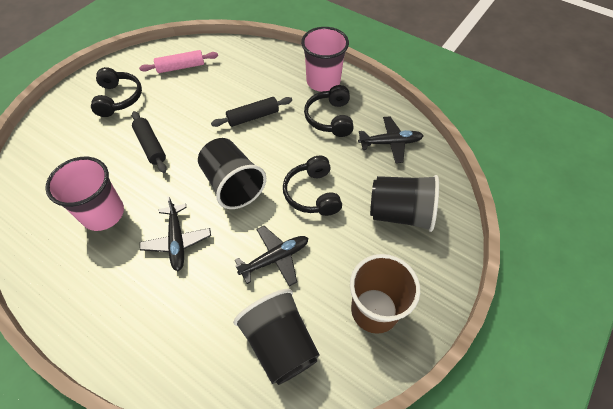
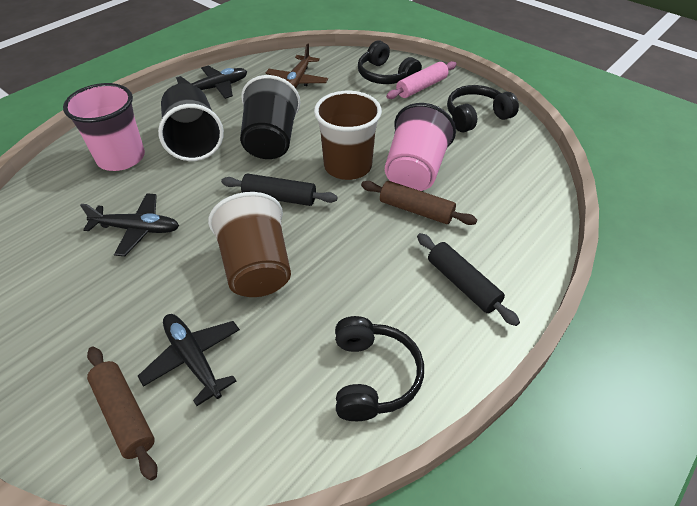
black cup: [198,138,266,209] [233,289,320,385] [370,175,439,232] = 3 -> [158,83,224,161] [240,75,300,159] = 2
brown cup: [350,254,420,334] = 1 -> [208,192,291,297] [314,91,382,180] = 2
brown plane: none = 0 -> [266,43,328,88] = 1
brown rolling pin: none = 0 -> [87,347,158,481] [361,181,477,225] = 2

